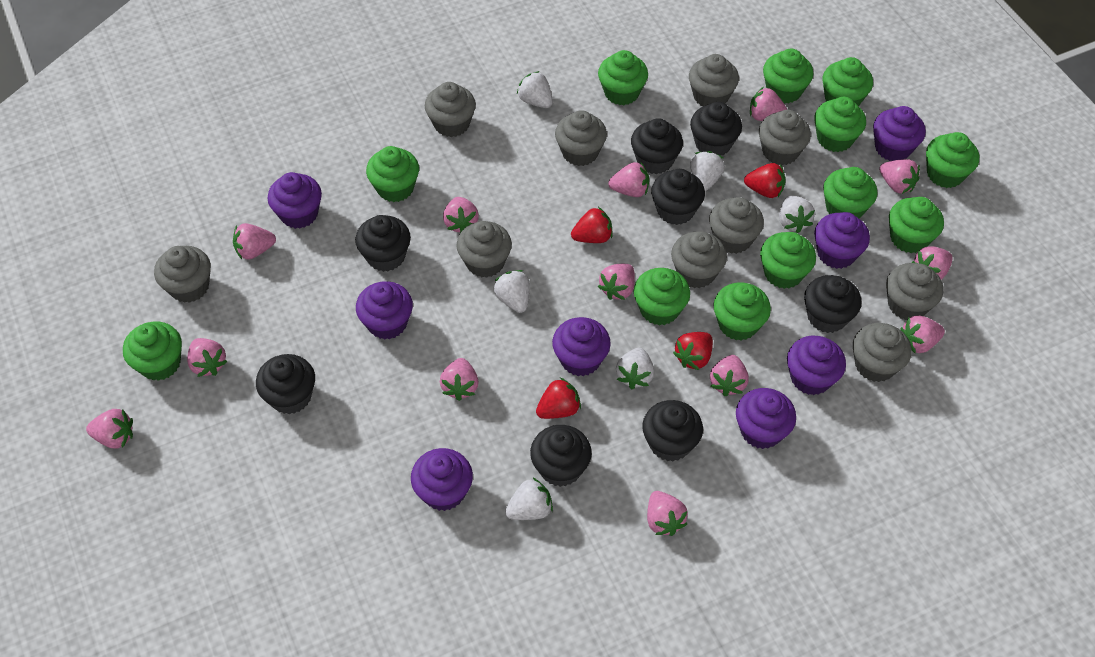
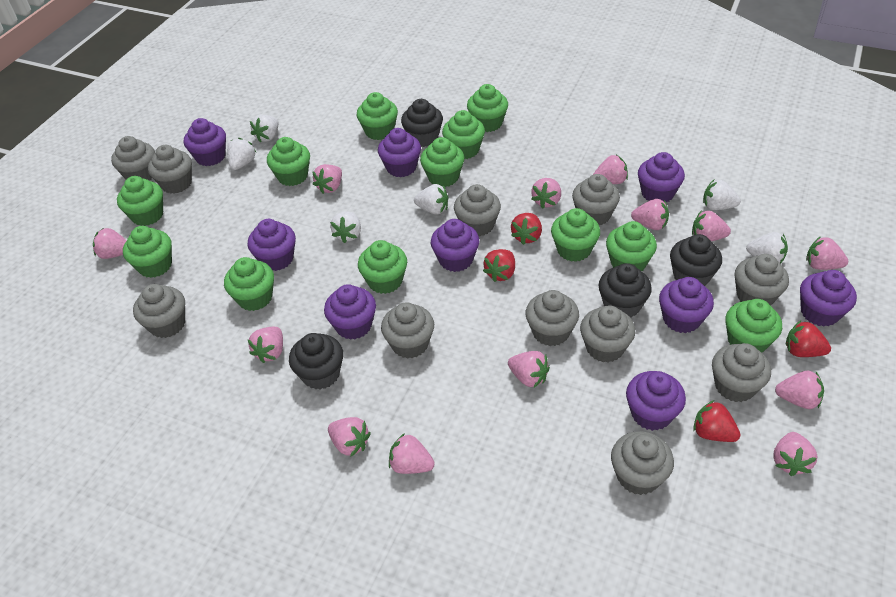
black cupcake: [256,354,315,414] [355,215,411,272] [530,425,592,487] [631,118,683,174] [642,400,703,461] [651,169,705,225] [690,102,742,156] [804,275,862,333] = 8 -> [289,333,343,389] [401,99,443,147] [598,263,652,318] [670,234,722,286] = 4
grey cupcake: [154,246,211,303] [425,82,476,137] [456,221,512,278] [555,110,607,166] [671,231,727,288] [689,54,739,106] [709,197,764,254] [759,110,811,165] [853,323,912,382] [886,263,943,320] = 10 -> [111,136,155,180] [133,284,185,338] [148,145,192,194] [381,302,434,359] [454,184,501,236] [526,290,579,346] [572,174,620,225] [580,305,635,362] [611,431,674,495] [712,343,771,402] [734,254,789,306] = 11
purple cupcake: [268,172,322,229] [356,281,413,340] [411,448,473,511] [552,317,611,376] [736,388,796,449] [787,336,846,395] [814,212,870,269] [873,106,926,161] = 8 -> [184,118,226,166] [248,219,296,271] [324,284,376,340] [378,128,421,177] [431,219,479,272] [626,371,686,431] [638,152,685,202] [659,277,714,333] [800,270,857,327] = 9

